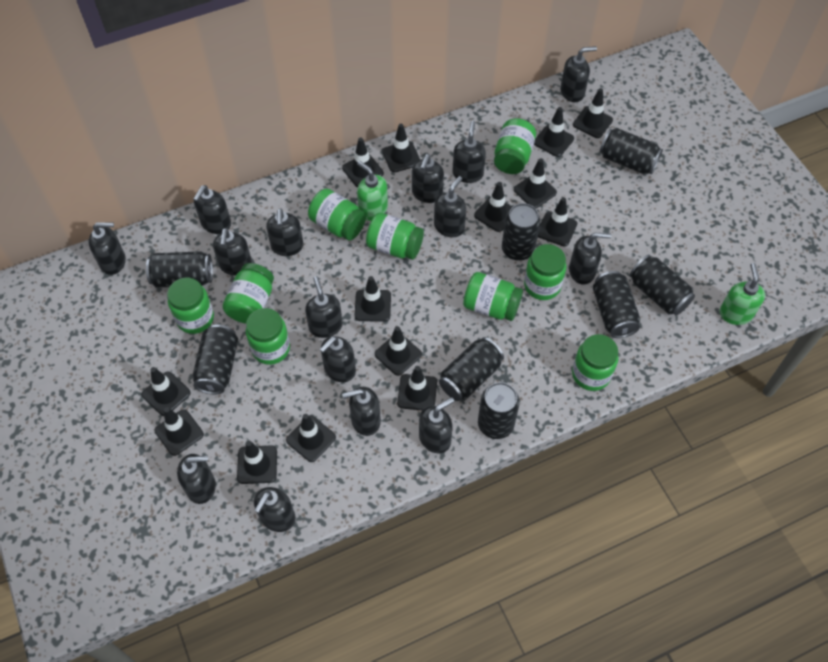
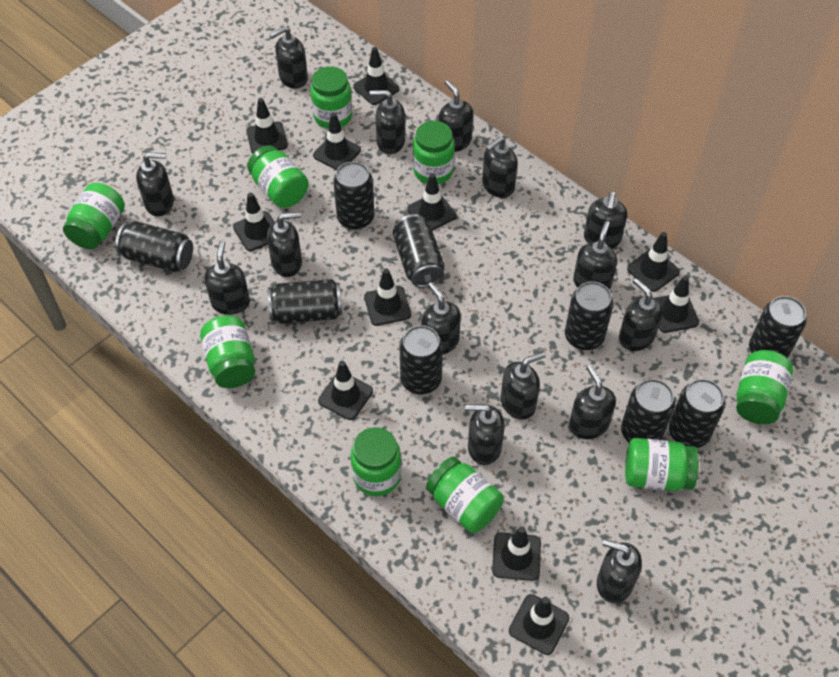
black can: [146,251,213,288] [192,324,238,394] [439,337,504,401] [478,382,520,439] [502,203,540,261] [593,271,640,338] [600,128,663,175] [629,255,695,315] = 8 -> [115,221,193,272] [268,279,342,324] [333,162,374,230] [393,214,444,288] [400,325,443,394] [565,281,613,350] [621,379,675,442] [669,379,725,448] [749,296,807,358] = 9
black traffic cone: [141,367,191,416] [154,407,204,456] [237,441,277,484] [286,414,336,462] [342,138,384,187] [355,276,391,322] [375,326,422,376] [382,124,420,173] [397,366,437,410] [474,182,512,232] [514,158,557,208] [534,107,574,157] [538,197,577,247] [573,88,613,138] = 14 -> [233,192,274,251] [246,98,288,154] [313,113,361,170] [318,361,373,420] [353,47,400,105] [364,268,411,326] [407,173,457,231] [492,526,541,581] [509,594,569,655] [627,232,680,292] [655,276,699,333] = 11
green soap dispenser: [357,161,388,221] [719,263,765,325] = 2 -> none = 0

